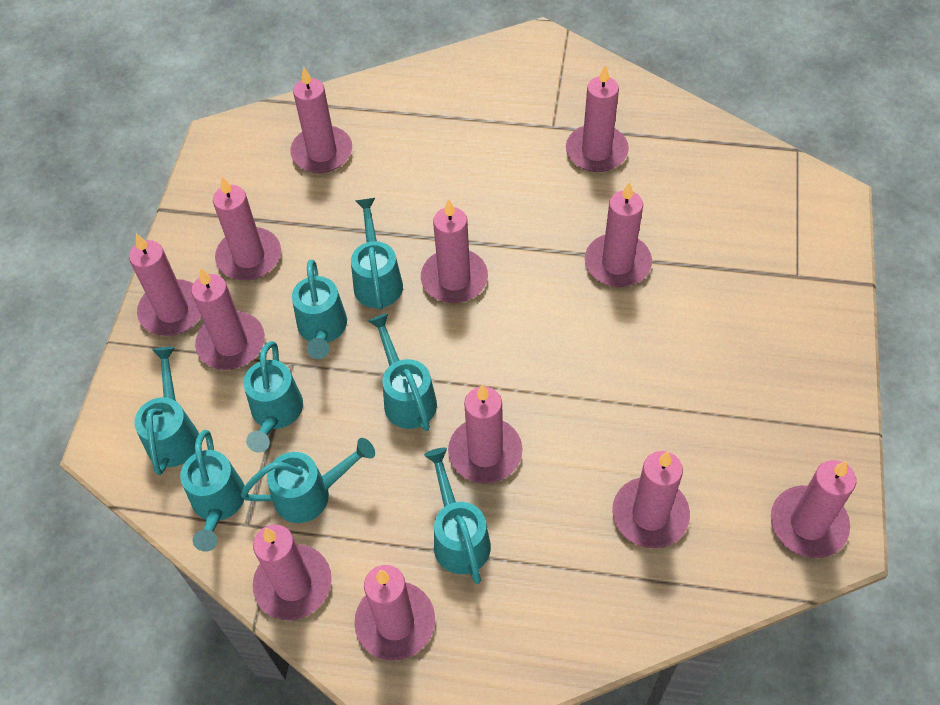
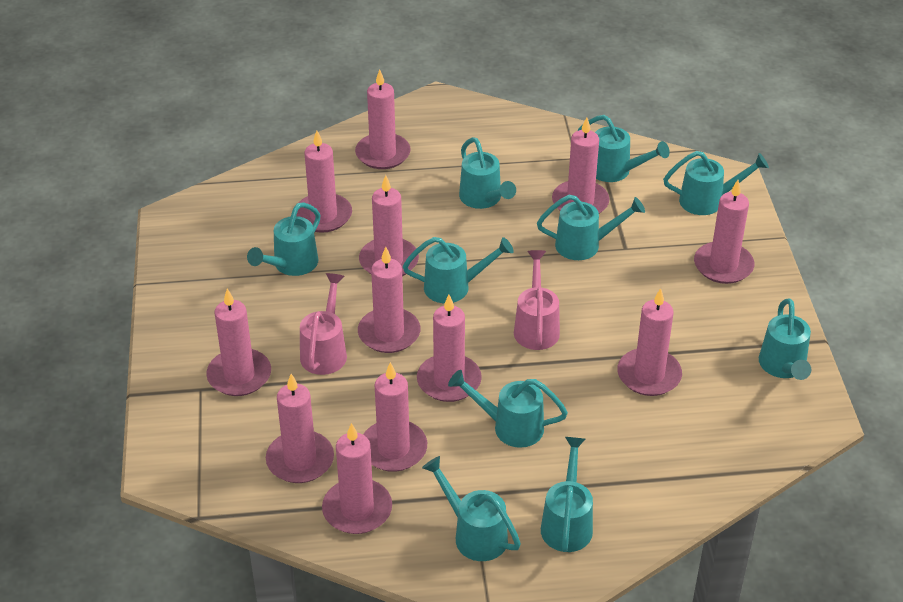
pink watering can: none = 0 -> [300,273,347,375] [514,250,560,350] = 2
turquoise watering can: [134,347,199,475] [180,430,245,552] [240,438,375,523] [243,341,303,453] [292,259,347,359] [351,198,403,310] [368,313,437,431] [424,448,491,584] = 8 -> [247,202,320,276] [403,237,514,303] [422,456,521,561] [448,370,568,448] [459,137,516,209] [537,195,645,260] [541,437,593,552] [577,115,670,182] [663,151,769,215] [759,299,811,380] = 10

